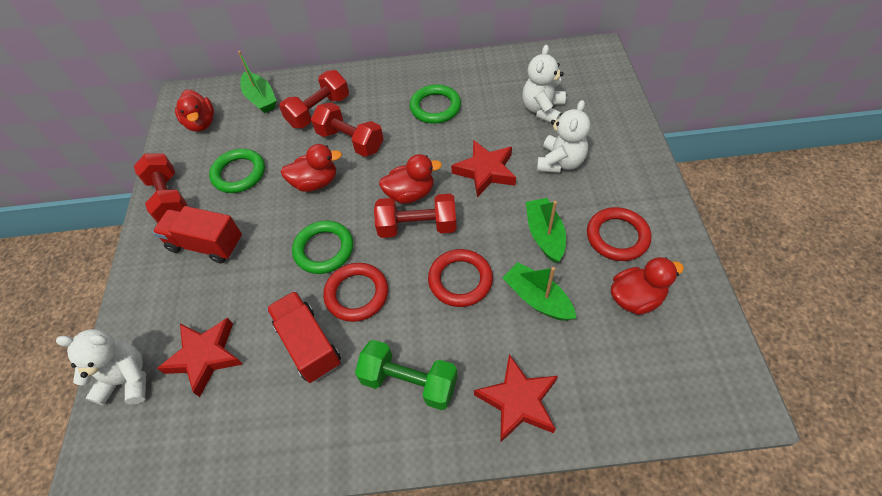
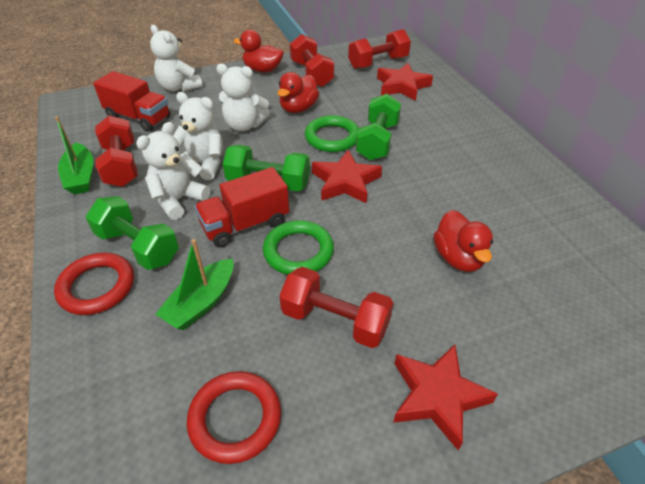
green boat: [238,51,276,113] [502,262,576,321] [526,198,566,263] = 3 -> [55,116,93,195] [155,239,233,330] = 2
green dumbbell: [355,340,458,410] = 1 -> [86,196,179,270] [223,145,310,191] [356,94,401,160] = 3
green ring: [209,149,265,193] [292,220,353,274] [410,84,461,124] = 3 -> [263,220,334,275] [305,115,359,152] = 2
red duck: [175,90,214,132] [281,144,342,192] [379,154,442,204] [611,257,684,315] = 4 -> [234,30,284,72] [277,72,319,113] [434,210,493,271] = 3
red ring: [323,263,388,322] [428,249,493,307] [587,207,651,261] = 3 -> [54,253,134,315] [187,371,281,464] = 2
white teddy bear: [56,329,146,405] [522,45,566,123] [537,100,590,173] = 3 -> [136,122,210,220] [150,25,202,92] [173,92,223,180] [216,64,270,131] = 4

